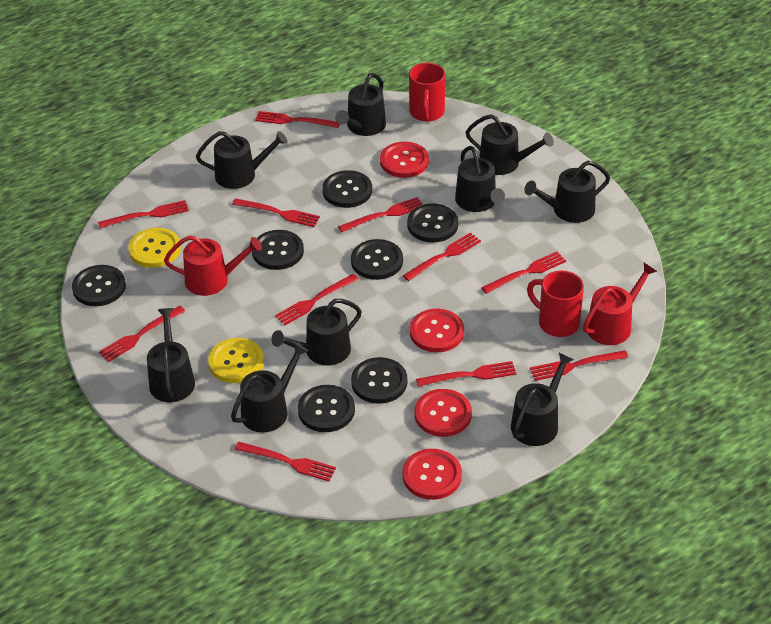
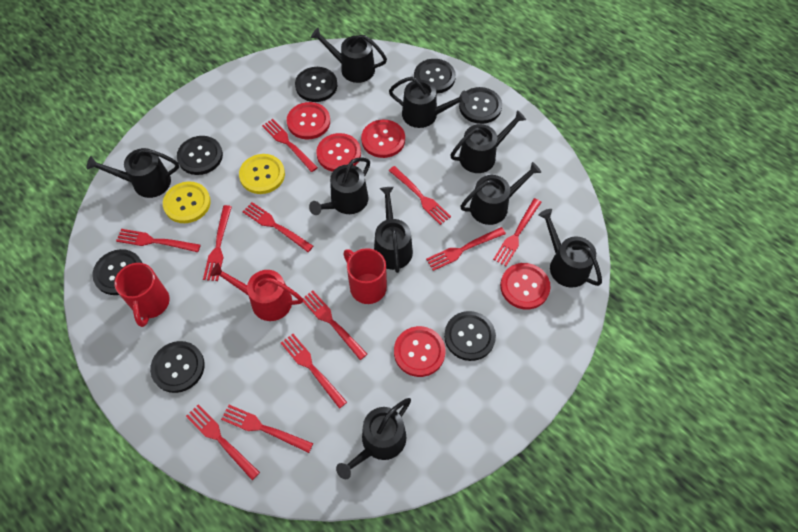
red button: [380,142,429,178] [402,449,462,500] [410,309,464,352] [415,389,472,437] = 4 -> [287,102,330,139] [316,133,361,172] [361,120,405,158] [394,326,446,377] [500,263,551,310] = 5
red watering can: [164,235,262,296] [583,263,657,345] = 2 -> [210,263,303,321] = 1

